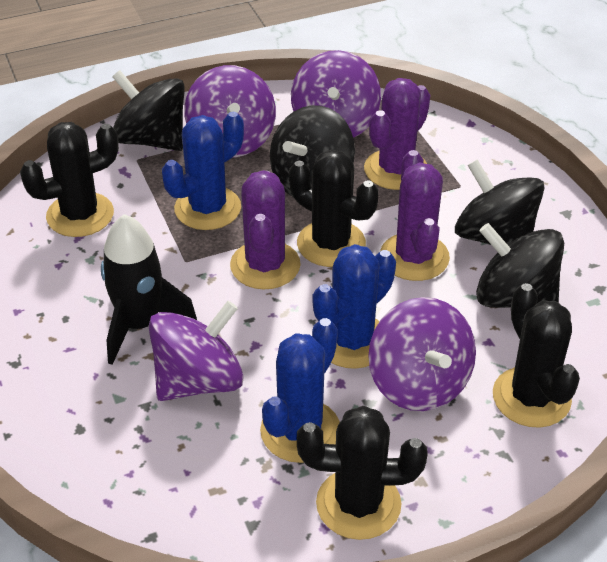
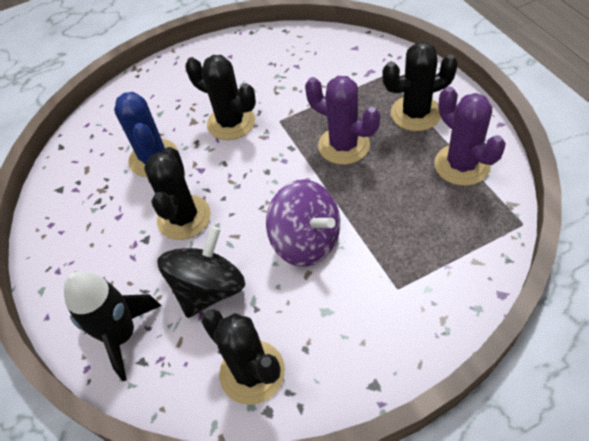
black spinning top: [112,70,185,151] [270,105,355,197] [455,159,544,245] [476,223,564,308] = 4 -> [157,226,245,318] = 1
blue cactus: [162,112,244,230] [260,318,340,463] [313,244,396,369] = 3 -> [114,92,177,177] = 1
purple cactus: [230,170,301,289] [364,78,430,190] [380,150,450,281] = 3 -> [305,76,380,165] [434,86,506,186] = 2
purple spinning top: [149,301,243,401] [184,65,276,157] [291,50,381,138] [368,297,476,411] = 4 -> [266,180,340,267] = 1

